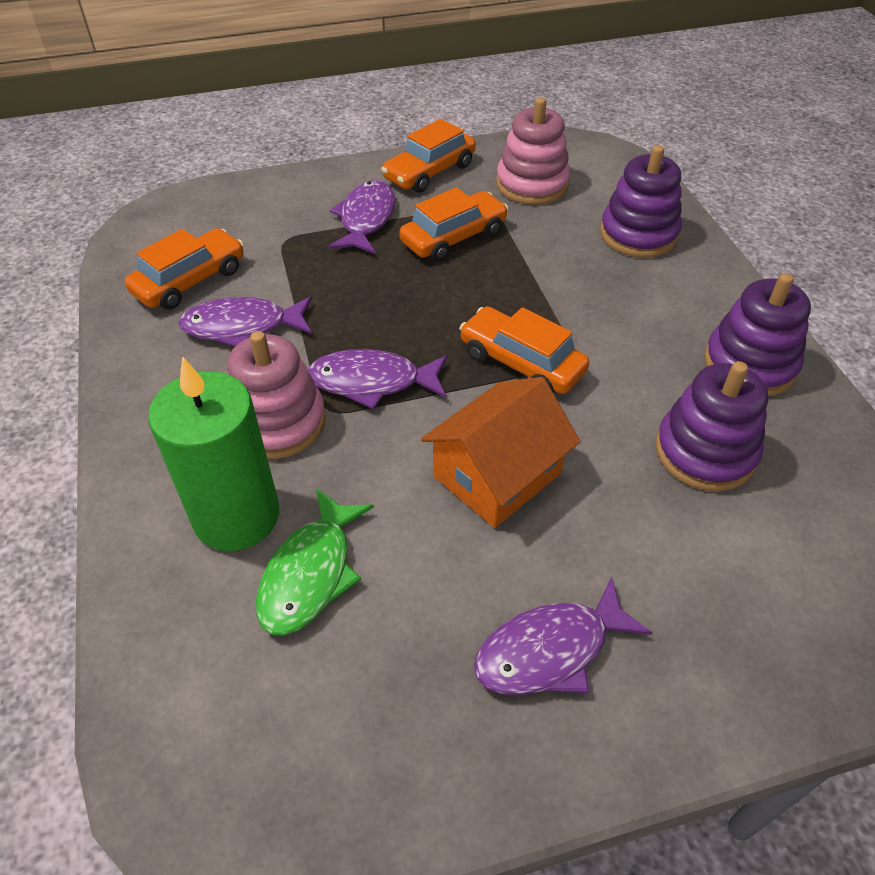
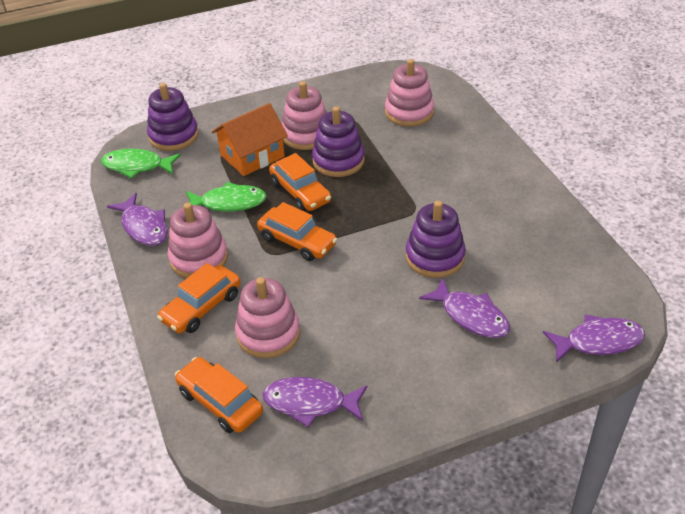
green candle: [148,356,279,551] = 1 -> none = 0
green fish: [256,488,374,635] = 1 -> [101,149,181,178] [186,182,267,211] = 2
pink stacking toy: [227,331,326,459] [496,97,570,205] = 2 -> [168,203,228,278] [235,277,300,358] [282,81,327,150] [385,59,434,127] = 4

